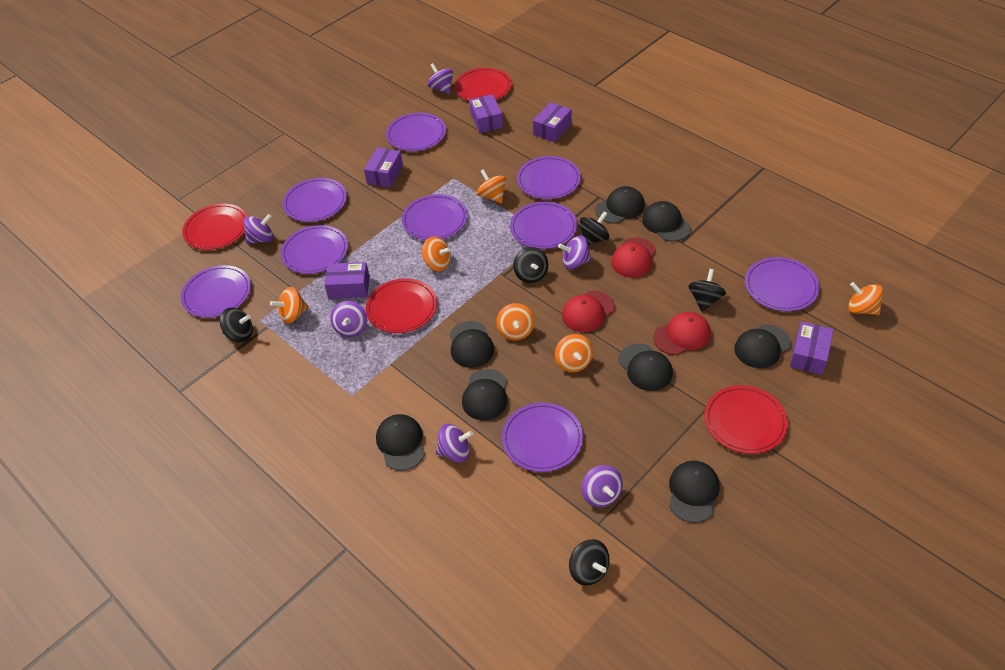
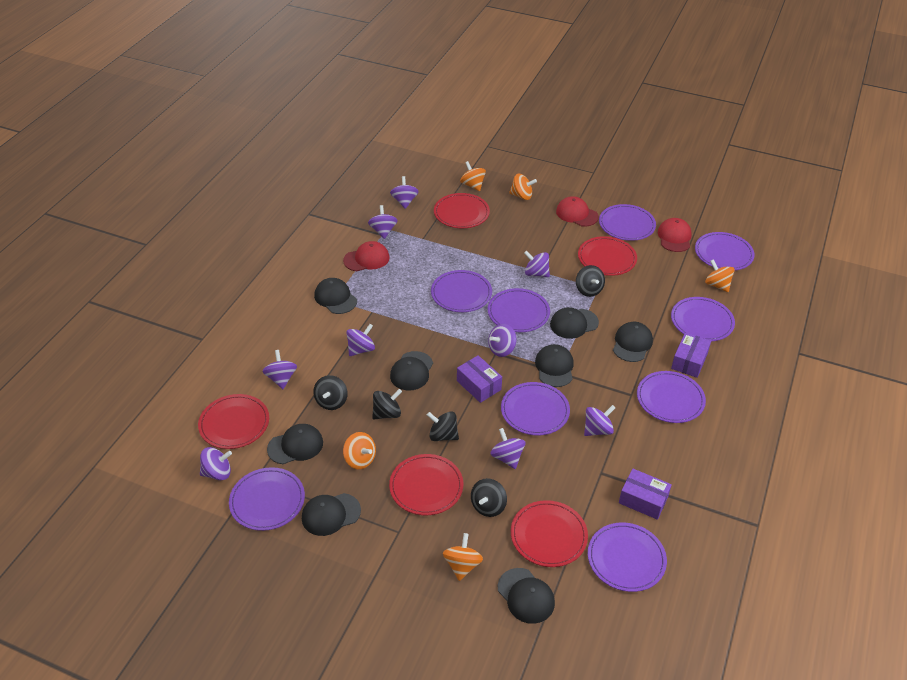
orange spinning top: [270,287,309,324] [422,237,451,271] [477,169,506,204] [496,303,535,340] [555,334,593,372] [848,282,883,315] = 6 -> [343,432,376,469] [443,533,483,581] [460,161,486,191] [509,174,537,200] [705,259,735,292] = 5
purple box: [324,262,370,299] [364,147,403,188] [469,94,503,133] [533,102,572,142] [790,321,834,375] = 5 -> [457,355,502,403] [619,468,672,520] [671,332,711,378] = 3
purple spinning top: [243,214,273,244] [330,301,367,337] [428,63,453,94] [436,424,473,463] [558,236,592,270] [582,465,623,507] = 6 -> [200,447,232,480] [262,350,297,389] [346,324,375,356] [368,205,398,239] [390,176,419,209] [488,324,517,357] [490,428,525,469] [524,251,550,277] [584,405,615,436] = 9
red plate: [182,203,247,250] [366,278,437,333] [454,68,512,101] [705,385,788,454] = 4 -> [198,394,269,449] [389,454,463,515] [434,193,490,228] [511,500,588,567] [578,236,637,276] = 5

